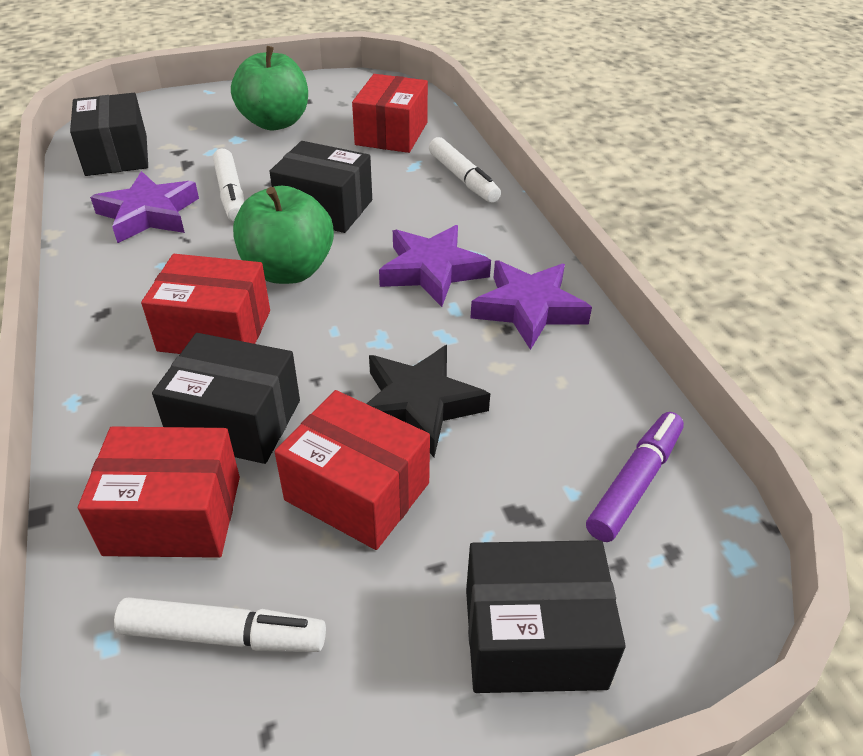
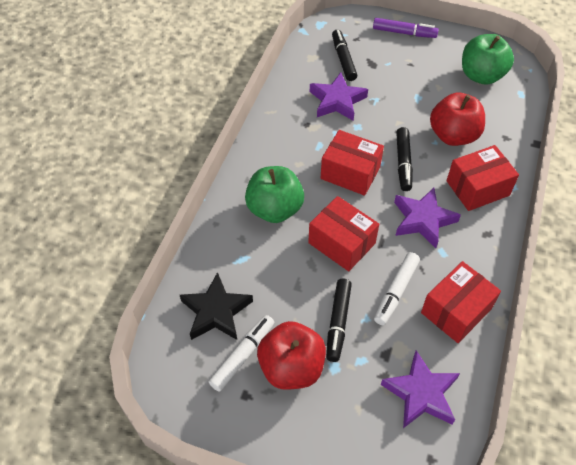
black box: [70,93,148,176] [152,333,300,464] [270,141,372,233] [466,540,626,693] = 4 -> none = 0
black marker: none = 0 -> [326,279,352,362] [332,30,357,81] [396,127,413,191] = 3
red apple: none = 0 -> [257,321,326,390] [430,93,485,146] = 2
white marker: [114,597,326,652] [213,149,244,222] [429,137,501,203] = 3 -> [209,315,274,392] [374,252,420,325] = 2

